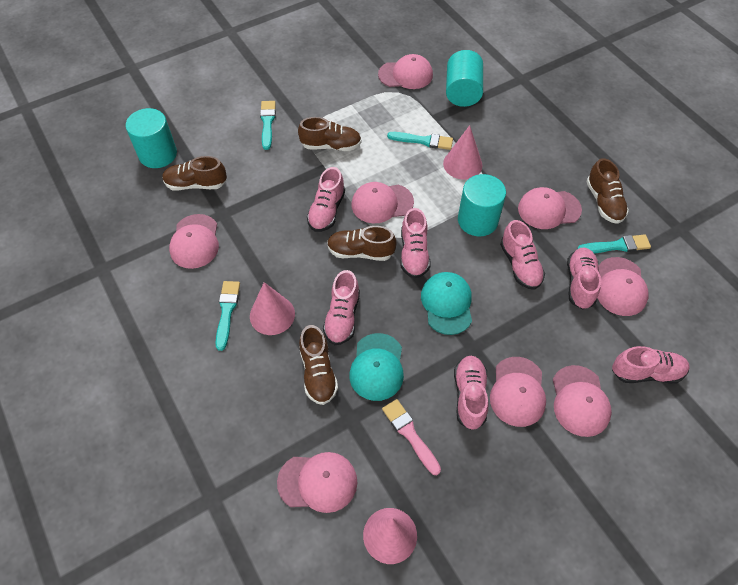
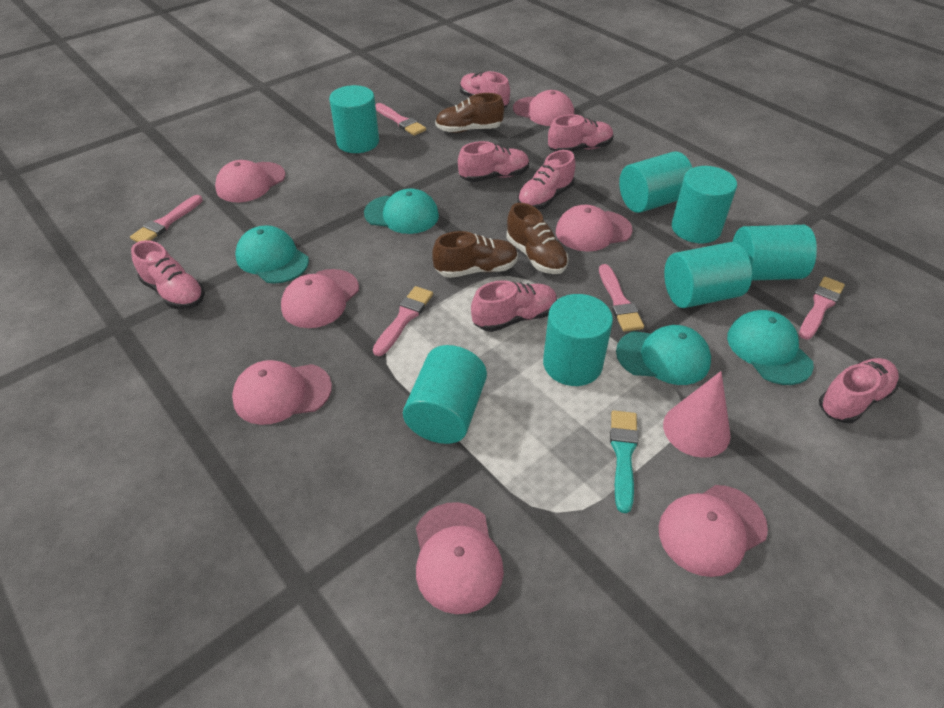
brown shoe: [162,156,227,191] [298,117,361,151] [299,325,338,405] [327,226,396,261] [586,158,629,224] = 5 -> [432,231,518,278] [435,93,504,133] [506,203,569,274] = 3
pink brush: [382,399,441,475] = 1 -> [130,195,203,242] [373,286,433,356] [375,103,426,136] [599,264,644,332] [799,277,845,340] = 5
pink cap: [169,214,219,269] [277,452,357,513] [351,182,414,223] [378,54,433,89] [490,357,546,427] [518,187,582,229] [553,365,612,437] [597,257,649,316] = 8 -> [215,160,285,202] [232,360,332,425] [281,269,359,328] [416,502,504,614] [513,90,574,126] [556,205,632,252] [659,485,768,577] = 7
pink cone: [250,282,295,335] [363,508,417,564] [443,125,483,180] = 3 -> [663,371,731,458] = 1
turquoise brush: [216,281,240,351] [260,101,276,150] [387,132,453,150] [577,234,651,253] = 4 -> [610,410,638,513] = 1
turquoise cap: [349,333,404,401] [421,272,472,335] = 2 -> [235,225,309,284] [364,188,439,234] [616,325,711,385] [727,310,814,385] = 4
turquoise cylinder: [126,108,177,168] [446,50,483,107] [458,174,506,236] = 3 -> [329,85,379,153] [403,345,487,444] [543,294,613,386] [619,151,692,213] [664,242,752,308] [672,166,737,243] [733,225,817,281] = 7

